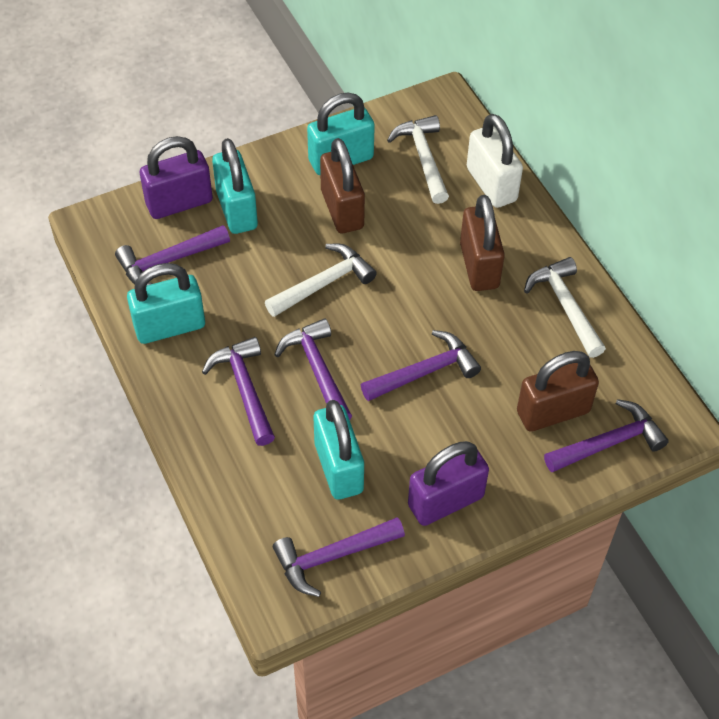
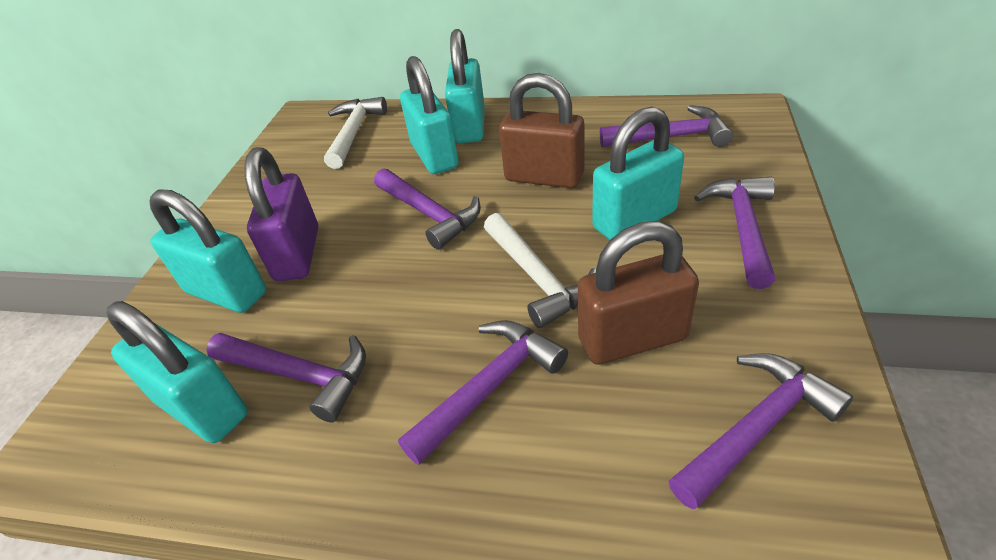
brown padlock: [320,138,365,233] [460,195,505,291] [517,351,599,432] = 3 -> [499,73,584,188] [578,221,699,365] = 2
purple padlock: [140,136,213,219] [408,441,489,526] = 2 -> [244,147,318,281] = 1
turquoise padlock: [127,263,205,344] [212,138,258,234] [307,93,375,175] [314,400,364,500] = 4 -> [106,301,248,443] [150,189,266,313] [400,56,459,174] [445,29,485,143] [592,106,684,240] = 5
white hammer: [265,244,377,317] [387,115,449,204] [524,257,606,358] = 3 -> [324,97,387,169] [484,213,596,328] = 2
white padlock: [467,114,523,208] = 1 -> none = 0

